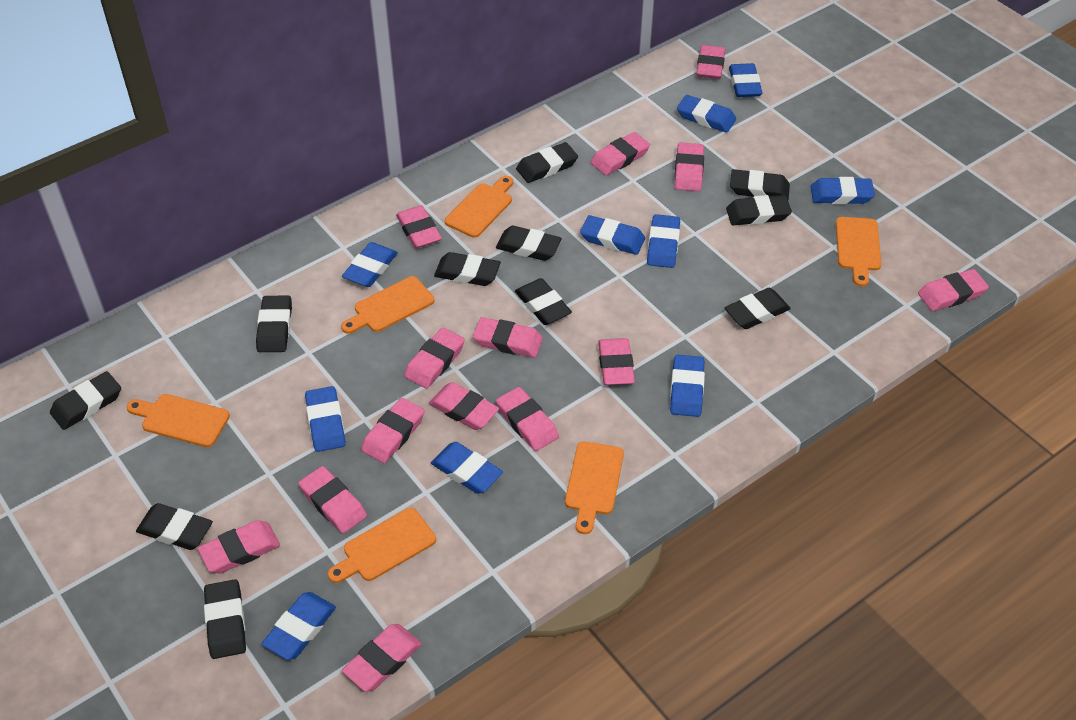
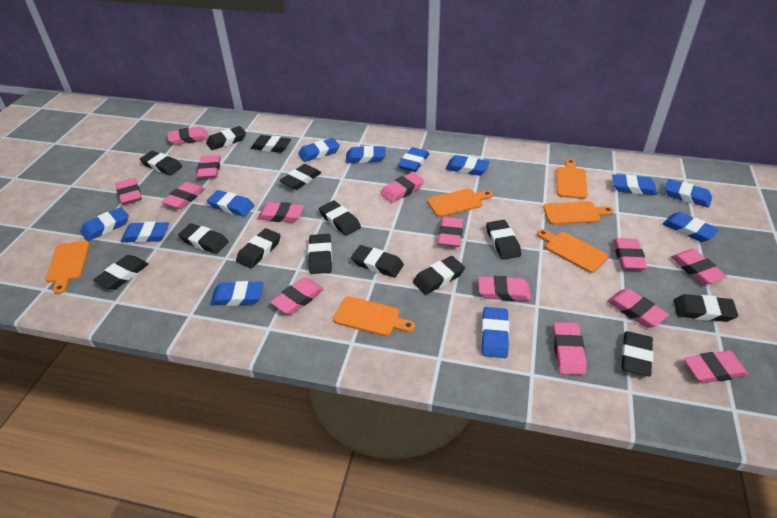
black eraser: [50,371,121,430] [136,503,213,550] [204,579,246,659] [256,296,292,352] [434,252,501,286] [496,226,562,261] [515,278,572,325] [516,142,578,183] [724,288,791,329] [726,195,792,225] [730,169,790,200] = 11 -> [93,255,149,290] [140,151,182,175] [178,223,229,254] [206,126,246,150] [236,228,281,269] [251,135,291,153] [279,164,321,190] [308,234,332,274] [319,200,361,236] [351,245,404,278] [413,256,465,295] [486,220,521,260] [621,331,653,377] [674,294,738,322] = 14
blue eraser: [262,592,336,660] [305,386,346,452] [342,242,398,287] [431,442,503,494] [580,215,645,255] [647,214,680,268] [670,355,705,417] [677,95,736,133] [729,63,763,97] [811,177,875,204] = 10 -> [80,207,129,241] [121,221,169,243] [207,190,255,217] [210,281,264,306] [298,138,340,162] [346,146,386,163] [398,147,429,172] [446,155,490,176] [481,307,509,358] [612,174,657,195] [663,212,719,242] [665,179,712,208] = 12

